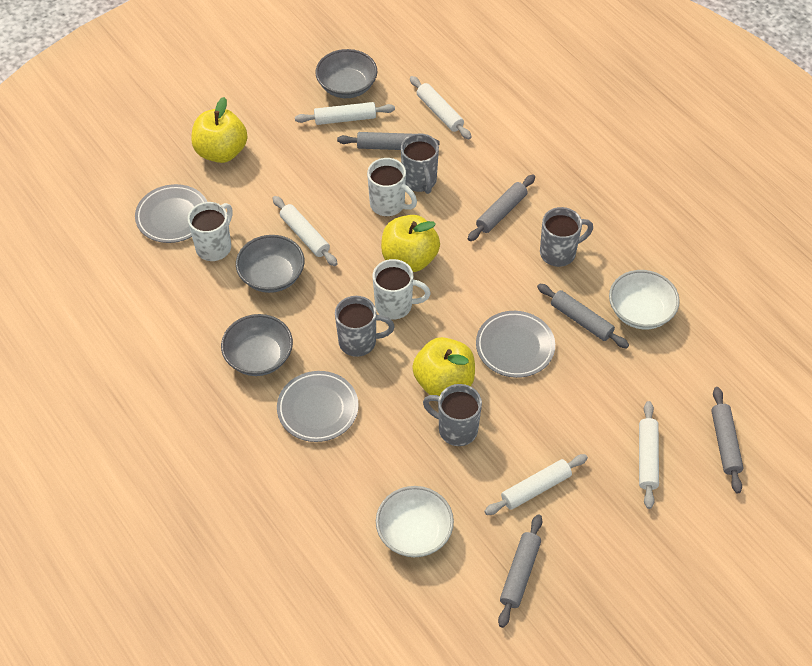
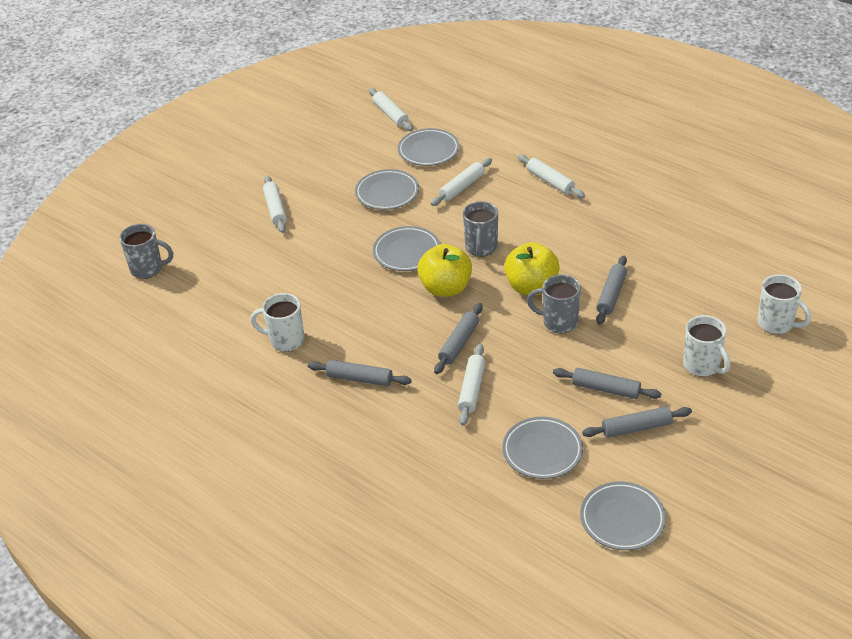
grey bowl: [221,314,293,376] [236,235,305,293] [316,49,377,98] = 3 -> none = 0
grey mug: [335,296,395,357] [401,133,439,194] [423,384,482,446] [540,207,593,267] = 4 -> [119,224,173,279] [463,201,498,257] [527,274,581,333] = 3
grey plate: [135,184,207,243] [277,371,359,442] [476,311,555,378] = 3 -> [355,169,419,210] [373,226,440,271] [398,128,459,166] [502,417,583,479] [580,481,666,550] = 5
white bowl: [376,486,454,557] [609,270,680,329] = 2 -> none = 0
yellow apple: [191,97,247,163] [381,215,440,272] [412,337,475,396] = 3 -> [417,244,472,297] [504,242,560,295] = 2

